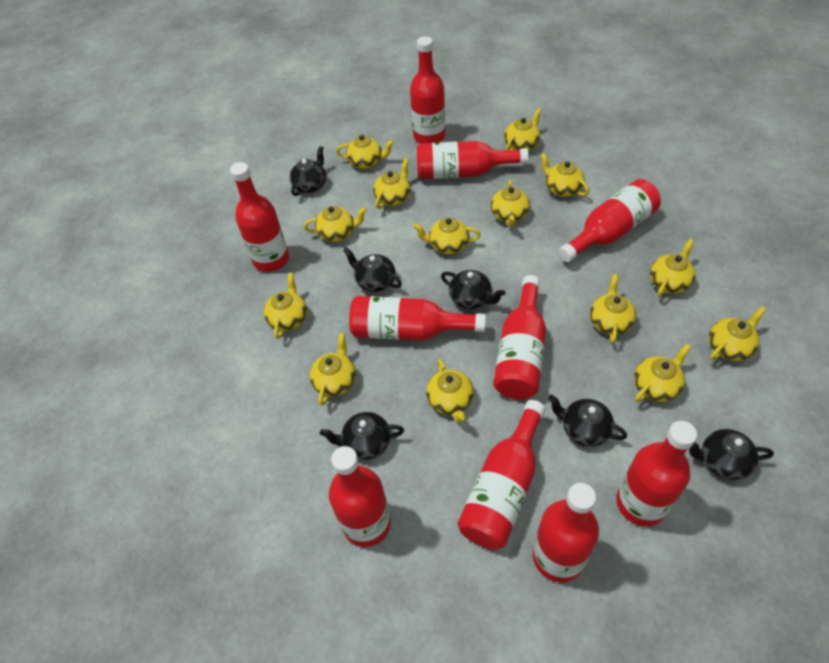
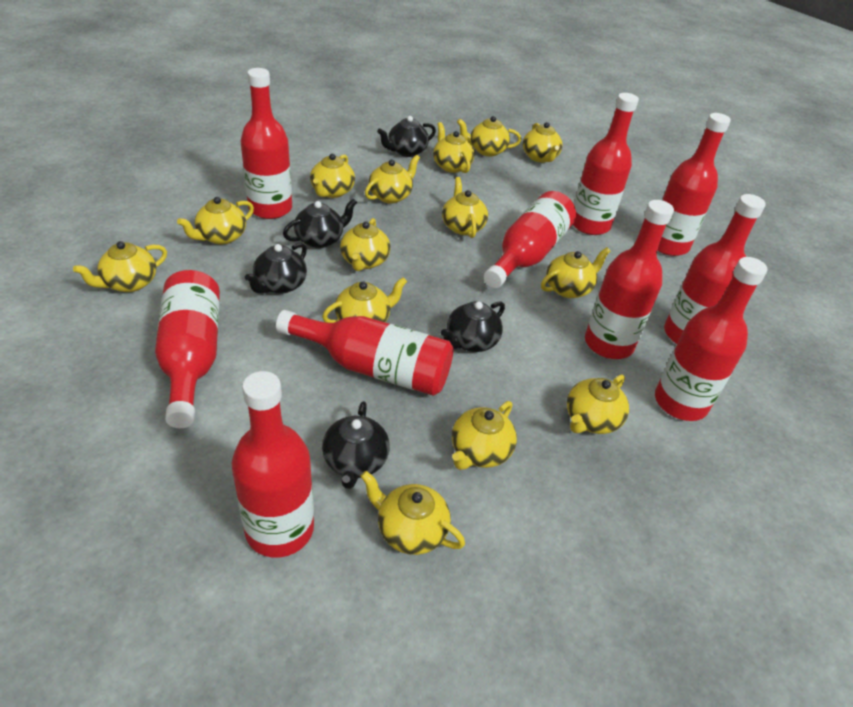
black teapot: [290,146,326,196] [320,412,404,460] [343,247,402,292] [441,270,505,309] [548,395,627,447] [689,429,774,480] = 6 -> [245,243,307,294] [283,198,357,248] [322,401,390,489] [377,116,436,157] [441,301,505,352] = 5

